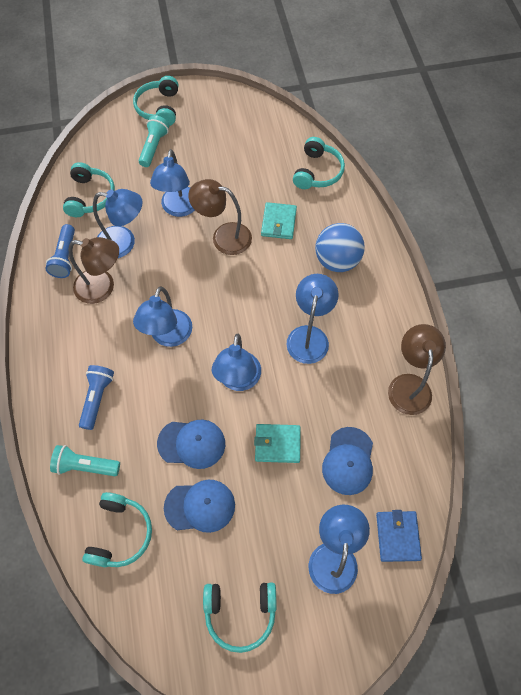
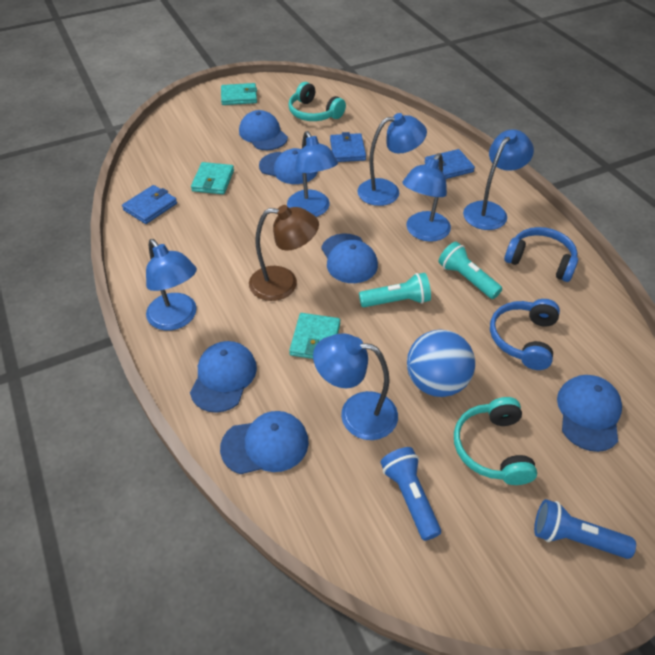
blue cap: [157,420,225,469] [164,480,235,533] [322,427,373,495] = 3 -> [190,341,257,413] [220,411,309,474] [239,110,288,150] [259,148,318,184] [321,234,378,283] [557,375,622,452] = 6
blue headphones: none = 0 -> [490,299,560,370] [504,227,578,282] = 2
blue wallet: [376,510,422,562] = 1 -> [122,185,177,224] [330,132,366,162] [424,149,475,179] = 3
brown lamp: [68,237,119,304] [188,179,252,255] [388,324,446,415] = 3 -> [249,205,319,301] = 1
turquoise headphones: [63,162,115,217] [82,492,152,567] [133,76,178,126] [203,582,276,653] [293,137,345,189] = 5 -> [288,82,346,121] [454,397,537,485] = 2
turquoise wallet: [254,424,301,463] [261,202,297,239] = 2 -> [191,162,234,194] [221,83,257,105] [289,313,340,359] = 3

